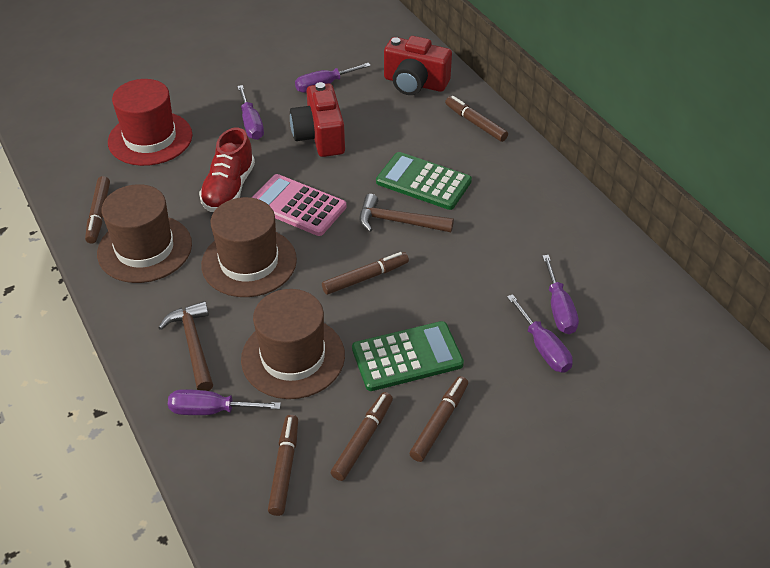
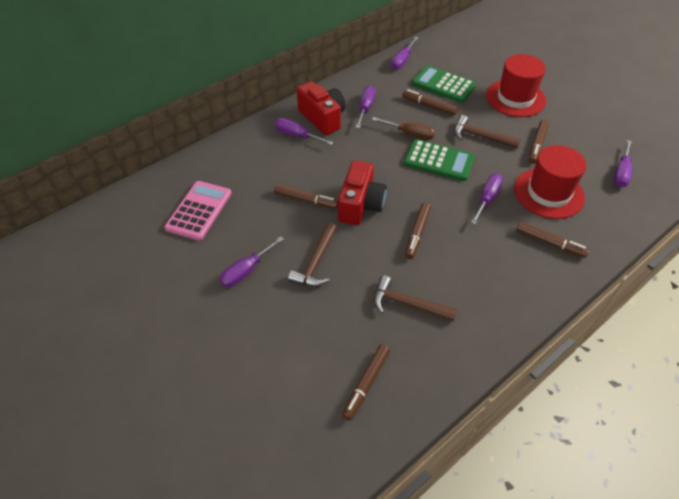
brown hammer: [158,301,213,391] [359,194,454,232] = 2 -> [288,223,337,287] [373,275,457,321] [454,115,521,148] = 3
brown hat: [97,184,192,283] [201,197,297,297] [241,289,345,399] = 3 -> none = 0
brown screwdriver: none = 0 -> [372,117,435,140] = 1
purple screwdriver: [168,389,281,415] [237,85,264,140] [295,63,371,93] [507,294,573,372] [542,255,579,334] = 5 -> [219,236,284,287] [275,118,334,145] [356,86,376,128] [391,37,418,70] [471,174,503,225] [614,140,632,187] = 6
red hat: [108,79,192,166] = 1 -> [486,54,546,117] [514,145,586,219] = 2
red shoe: [199,128,255,212] = 1 -> none = 0

